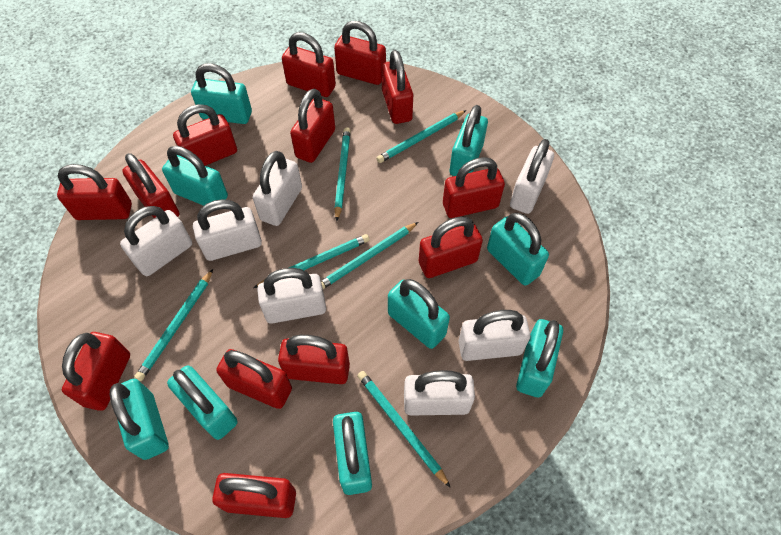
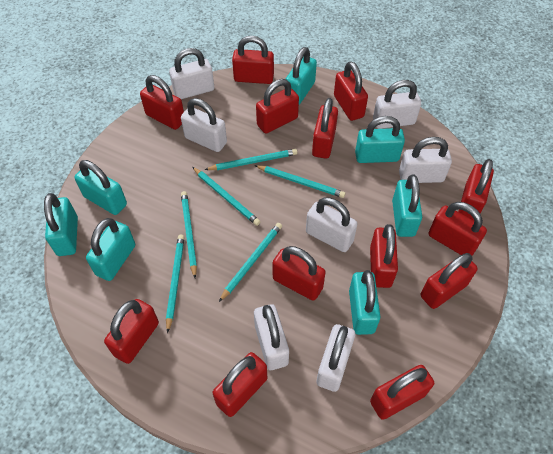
turquoise padlock: [110,379,169,460] [162,146,228,206] [167,365,238,440] [191,63,252,124] [333,412,372,495] [388,279,450,349] [450,105,488,176] [487,213,549,286] [516,319,563,397] = 9 -> [44,193,78,256] [74,160,127,215] [86,218,135,281] [286,47,317,105] [349,270,381,335] [355,116,405,163] [392,175,422,237] = 7

